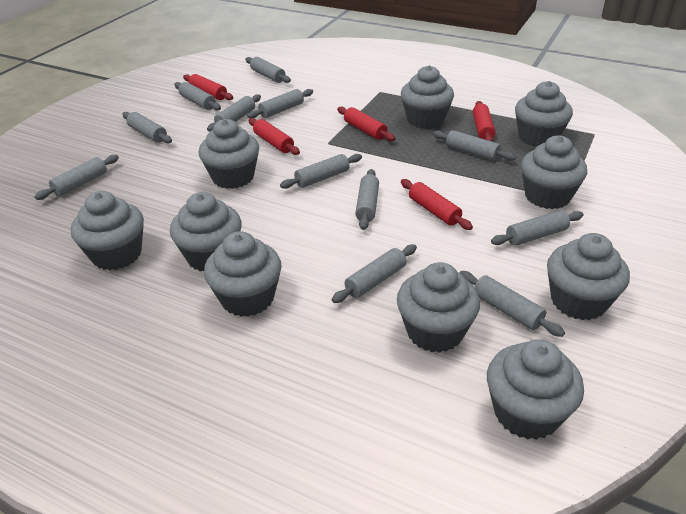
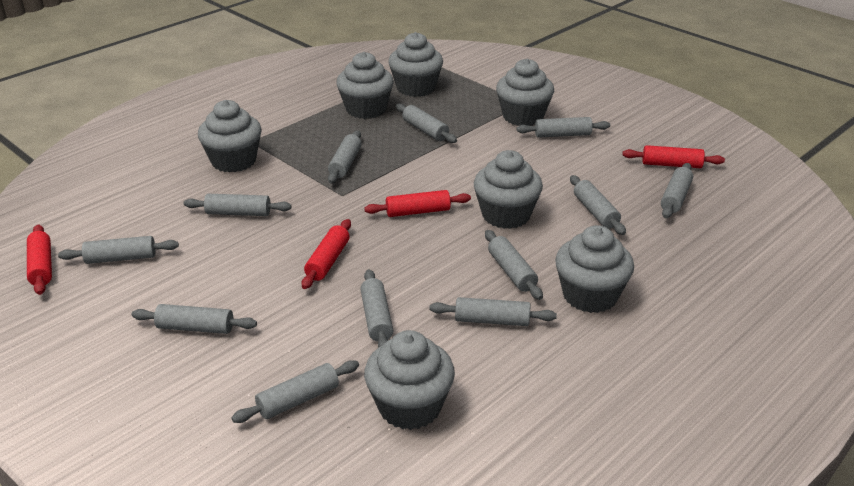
grey cupcake: [71,191,144,270] [170,192,242,271] [199,119,259,189] [204,231,282,317] [397,262,480,353] [401,65,454,129] [487,339,584,440] [515,81,573,146] [521,135,587,209] [547,233,630,320] = 10 -> [198,100,262,173] [336,52,394,119] [364,330,455,430] [388,32,443,97] [474,150,543,229] [496,58,554,126] [555,225,634,313] = 7
red rolling pin: [183,74,233,100] [249,118,300,155] [337,107,395,141] [401,179,473,230] [473,101,495,142] = 5 -> [27,225,52,295] [302,219,351,289] [364,190,471,217] [622,145,725,168] = 4

